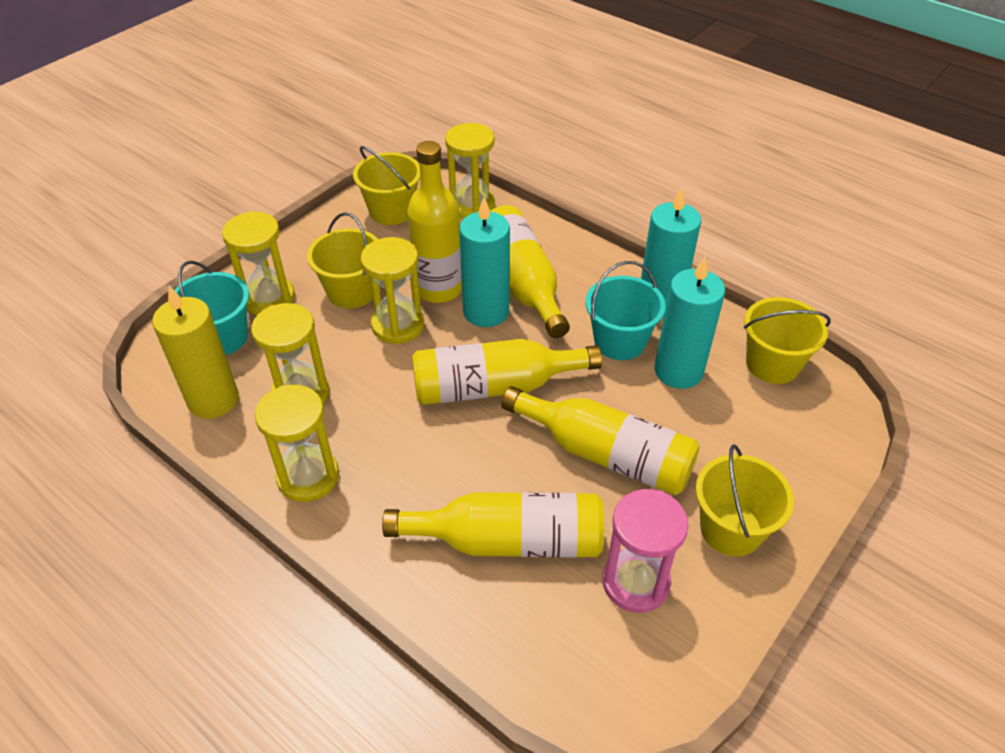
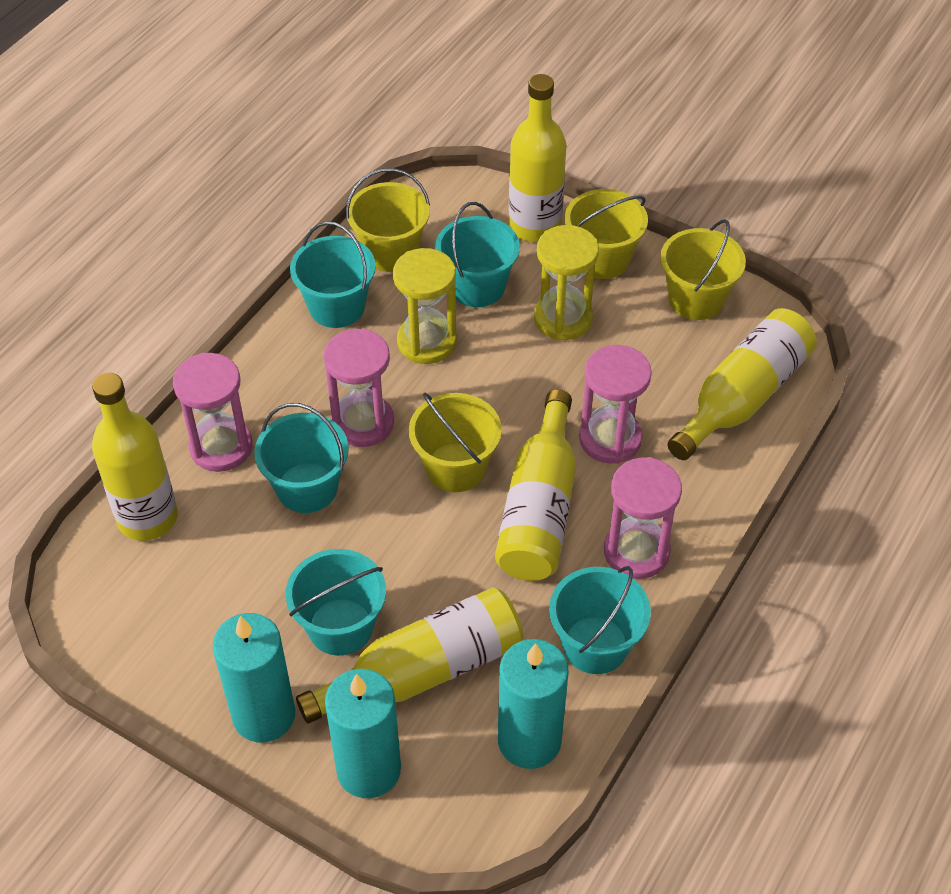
pink hourglass: [602,489,689,613] = 1 -> [173,353,253,472] [324,329,394,447] [579,345,652,464] [604,457,682,579] = 4
turquoise bucket: [174,261,249,355] [586,261,666,360] = 2 -> [254,403,349,513] [286,549,386,656] [290,221,376,328] [435,202,520,307] [549,566,651,674] = 5
yellow candle: [152,286,239,419] = 1 -> none = 0
yellow hourglass: [222,211,295,315] [251,303,329,404] [255,385,339,502] [361,237,424,344] [445,123,495,219] = 5 -> [393,248,457,364] [534,225,599,340] = 2

